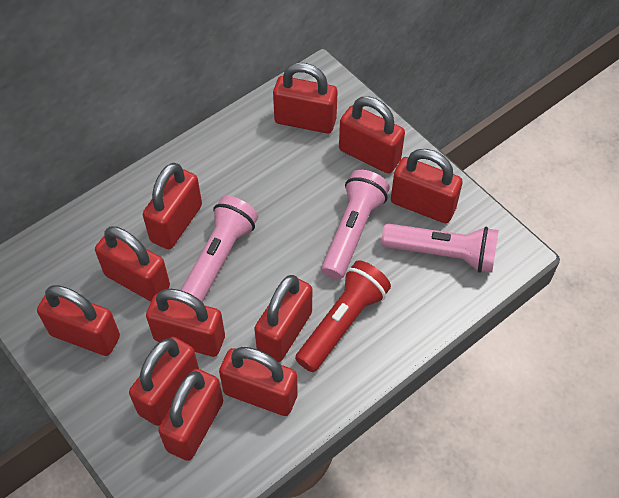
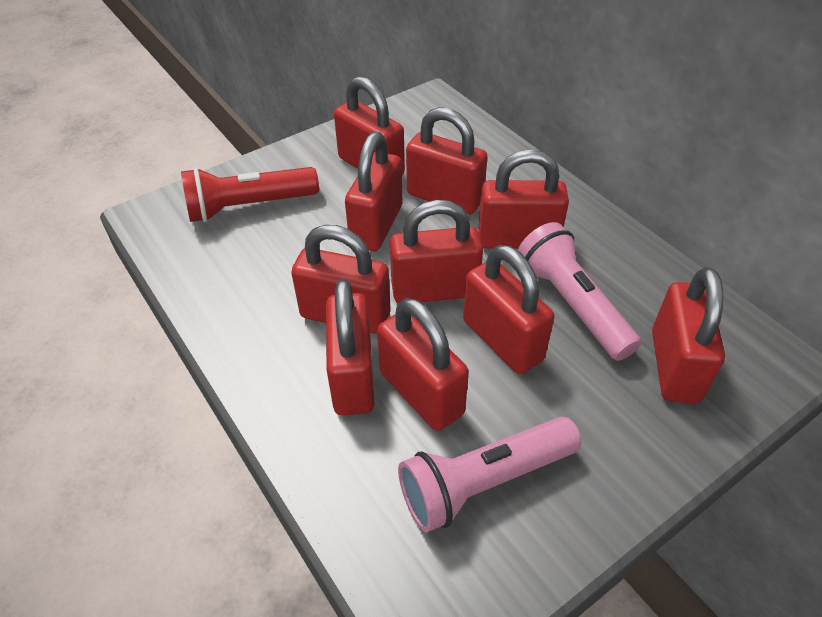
pink flashlight: [181,196,258,302] [321,170,390,280] [381,223,499,273] = 3 -> [398,417,581,533] [518,222,641,361] = 2
red padlock: [37,285,120,356] [95,226,170,302] [129,337,199,426] [143,163,202,249] [146,289,225,357] [158,369,223,461] [219,347,298,416] [254,275,312,362] [273,63,337,133] [339,96,405,174] [391,149,463,223] = 11 -> [291,225,391,334] [326,279,375,415] [334,76,405,175] [345,132,402,251] [377,298,469,431] [390,200,483,303] [406,107,488,214] [463,245,554,374] [478,149,569,249] [652,267,725,404] = 10

